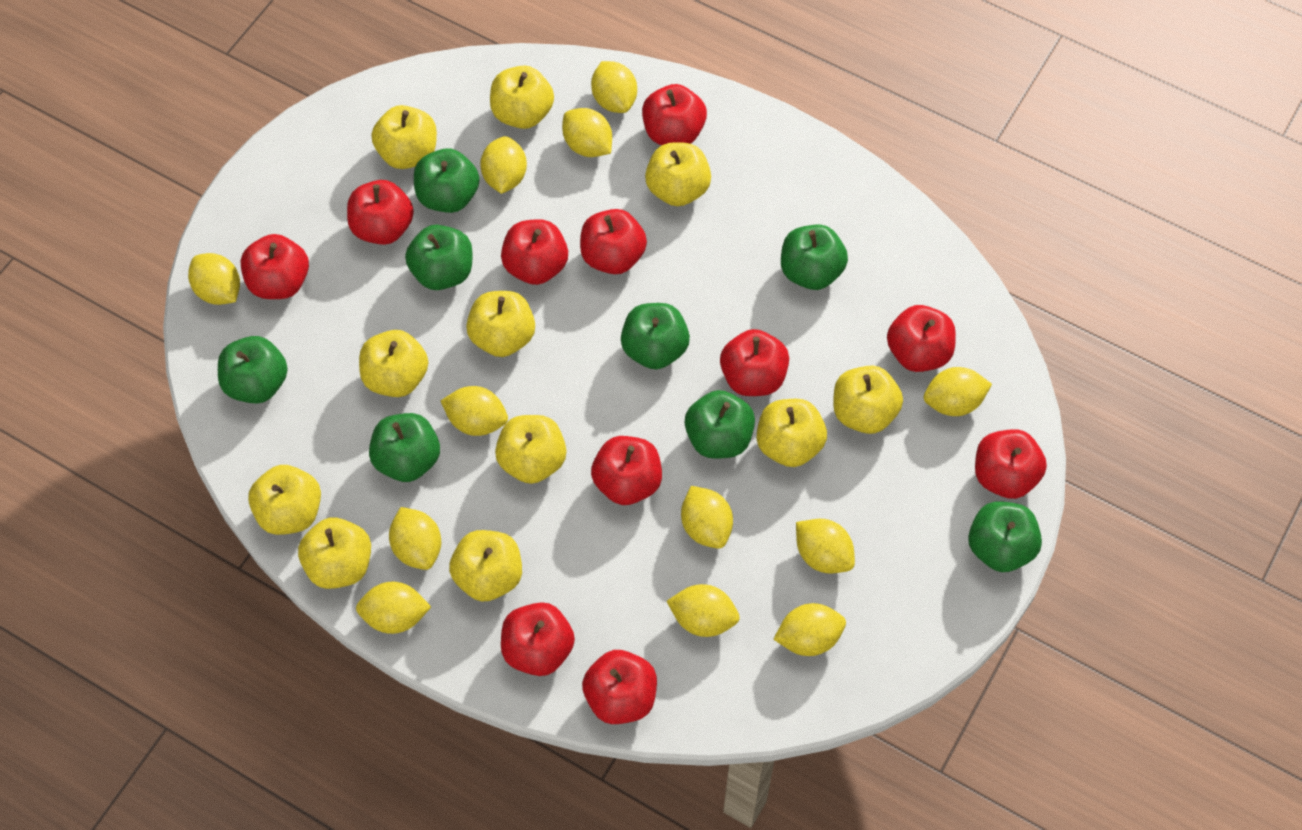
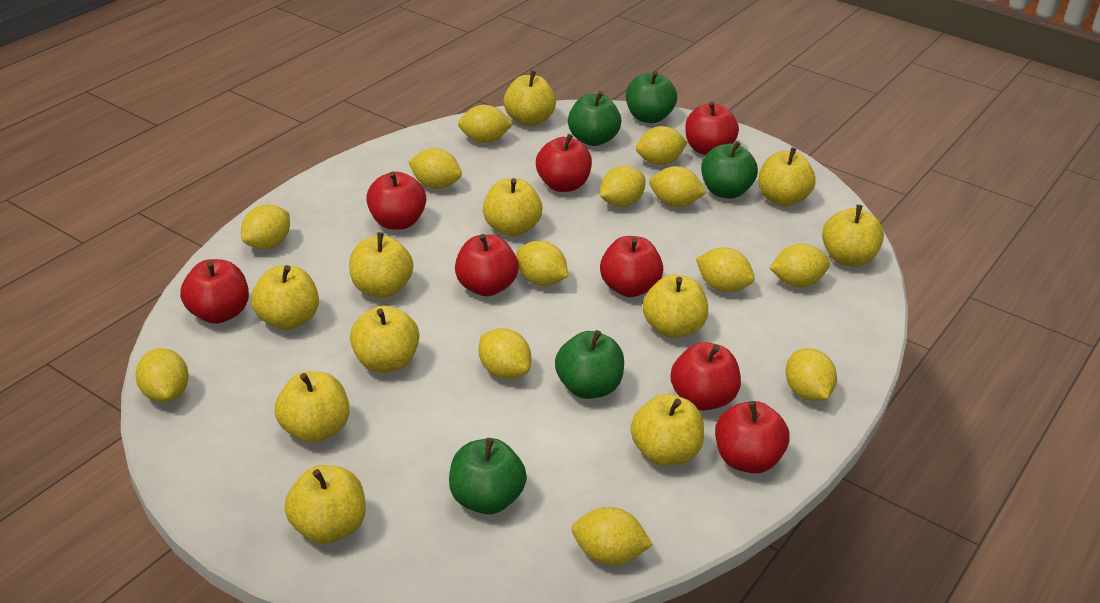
green apple: [218,336,288,404] [369,413,440,482] [405,225,472,290] [414,148,480,213] [621,303,690,369] [685,390,755,459] [781,225,848,290] [968,501,1042,572] = 8 -> [449,438,527,514] [555,330,624,399] [568,91,621,146] [626,71,677,123] [701,141,758,199] = 5
red apple: [240,234,309,299] [347,180,414,245] [501,219,568,285] [501,602,575,676] [580,209,647,274] [582,650,657,724] [591,436,662,505] [642,84,707,145] [720,329,789,396] [887,305,956,372] [975,429,1047,499] = 11 -> [180,259,249,324] [366,172,426,230] [455,234,519,296] [536,134,592,192] [600,236,663,297] [670,342,741,410] [685,102,739,155] [715,401,790,473] = 8
yellow lemon: [188,253,240,305] [356,582,431,634] [389,507,441,570] [441,386,508,436] [480,136,527,194] [562,108,612,157] [591,61,637,113] [667,584,740,637] [681,486,733,549] [773,603,846,656] [796,519,855,574] [924,367,992,416] = 12 -> [135,348,189,403] [241,204,290,249] [409,148,462,189] [458,105,513,143] [479,328,531,379] [516,241,568,286] [572,507,653,565] [600,166,646,207] [636,126,688,165] [649,166,707,207] [696,247,755,292] [770,243,830,287] [786,348,837,401] = 13

